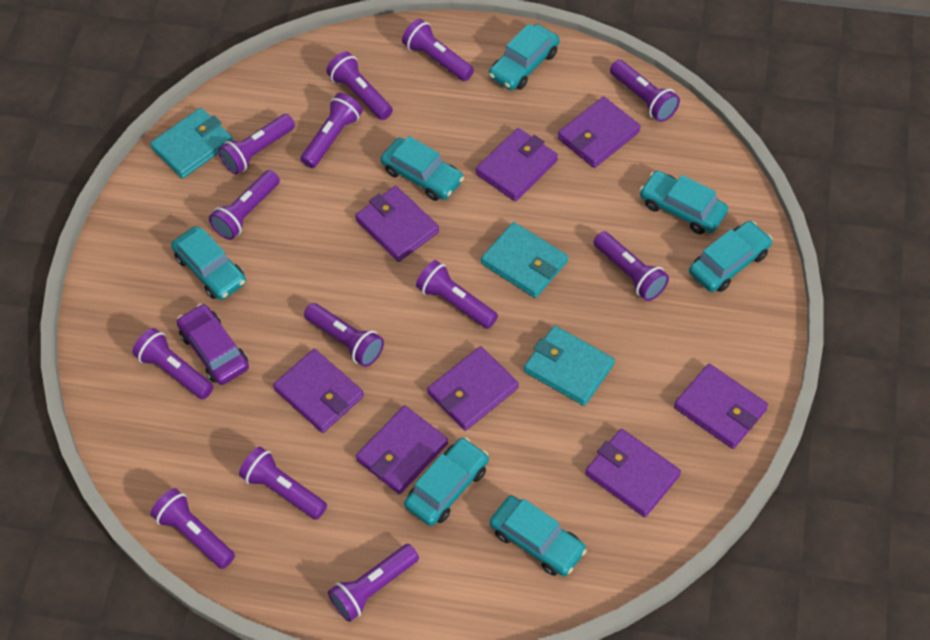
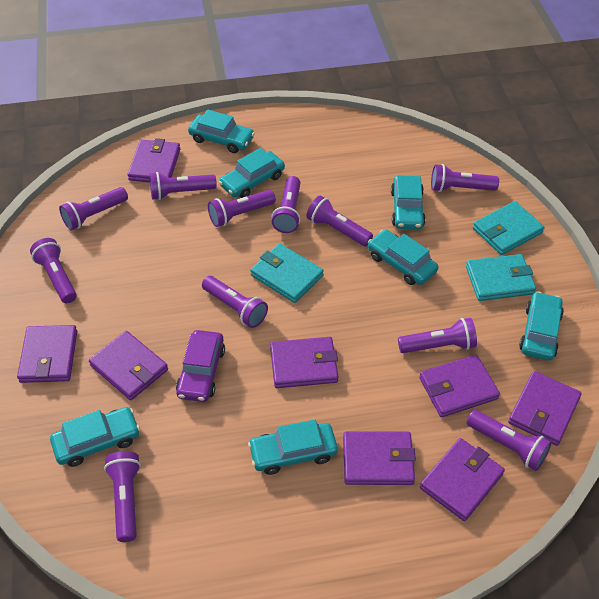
purple flashlight: [132,328,214,400] [150,488,235,569] [209,170,280,240] [218,114,295,175] [239,447,327,520] [301,93,363,168] [304,303,384,367] [326,52,393,120] [328,544,419,622] [402,19,474,81] [416,260,498,329] [594,231,669,301] [610,60,680,122] = 13 -> [30,238,77,303] [59,187,128,230] [104,451,141,542] [149,172,217,200] [202,276,268,328] [208,190,276,227] [272,176,300,233] [306,196,373,246] [398,318,477,353] [431,164,499,192] [467,410,551,471] = 11

